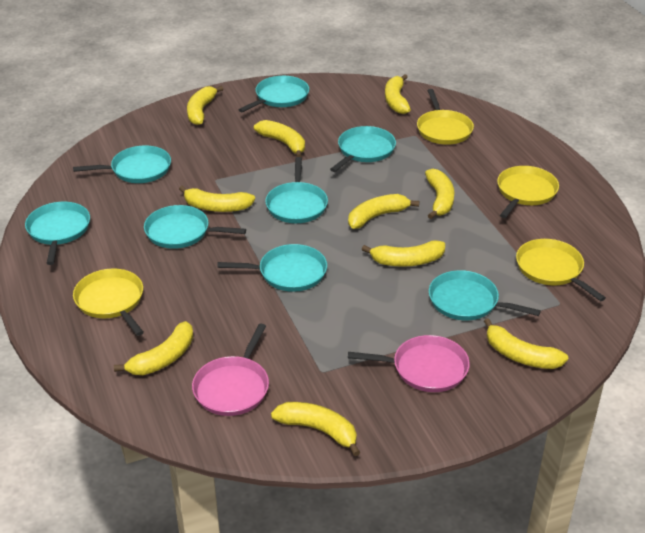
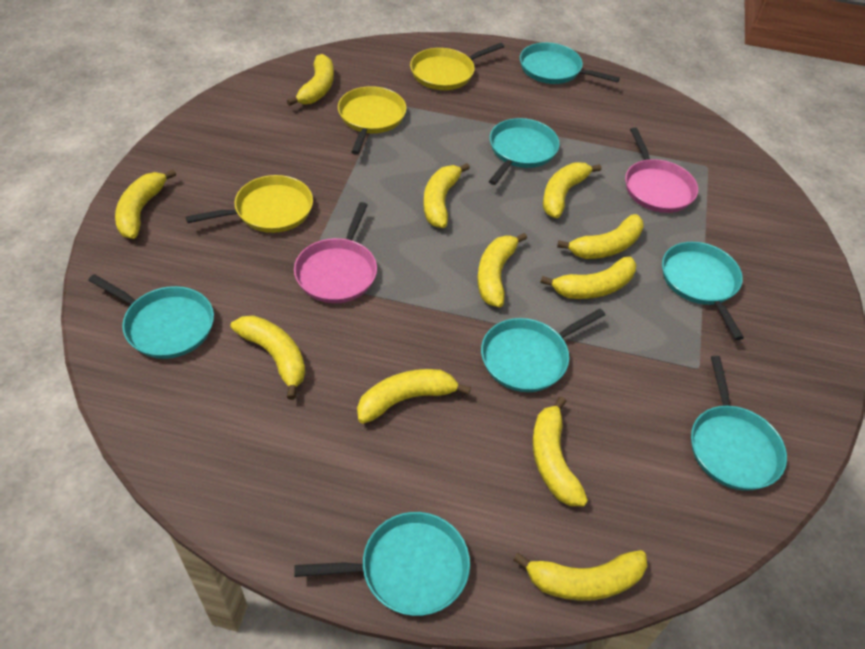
turquoise pan: [25,202,90,265] [73,145,171,183] [144,205,246,249] [217,244,327,292] [238,76,309,113] [265,157,328,223] [330,126,396,172] [429,270,541,320] = 8 -> [88,274,214,359] [294,512,470,616] [481,309,605,392] [489,118,560,185] [520,43,620,84] [662,242,744,340] [691,356,787,491] = 7
yellow banana: [114,321,193,375] [179,186,255,212] [187,86,223,125] [254,120,305,157] [271,402,360,456] [348,194,419,229] [362,240,445,267] [385,74,411,114] [425,169,454,219] [484,318,568,369] = 10 -> [115,169,176,239] [231,315,305,400] [287,54,334,106] [357,369,471,424] [423,163,470,228] [478,233,527,307] [513,550,647,601] [532,396,588,506] [540,257,637,299] [543,162,601,218] [557,214,644,259] = 11
yellow pan: [73,268,144,336] [417,89,474,145] [497,166,559,218] [516,239,606,301] = 4 -> [186,175,313,233] [338,86,407,155] [410,43,504,90] = 3

